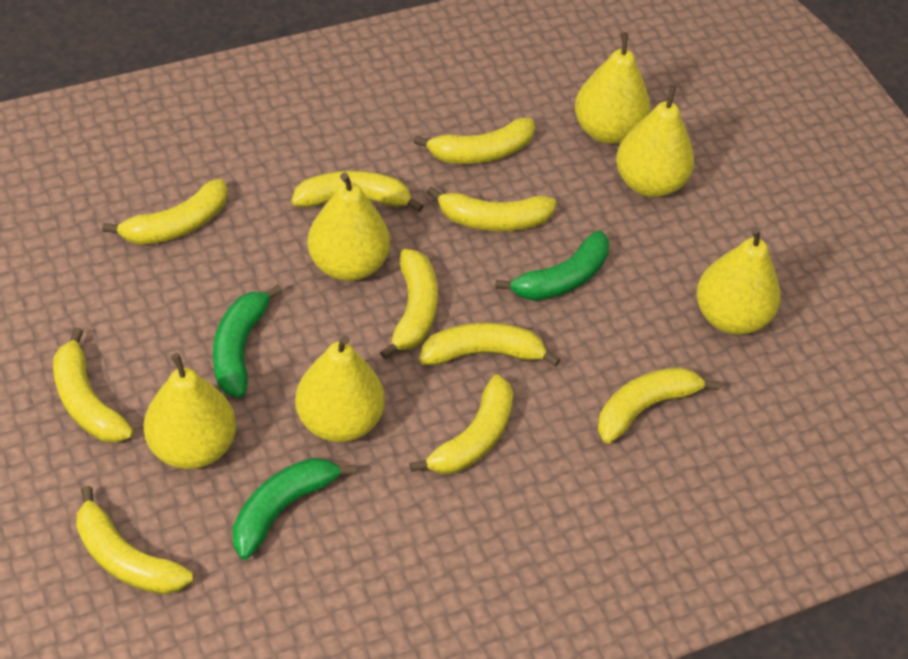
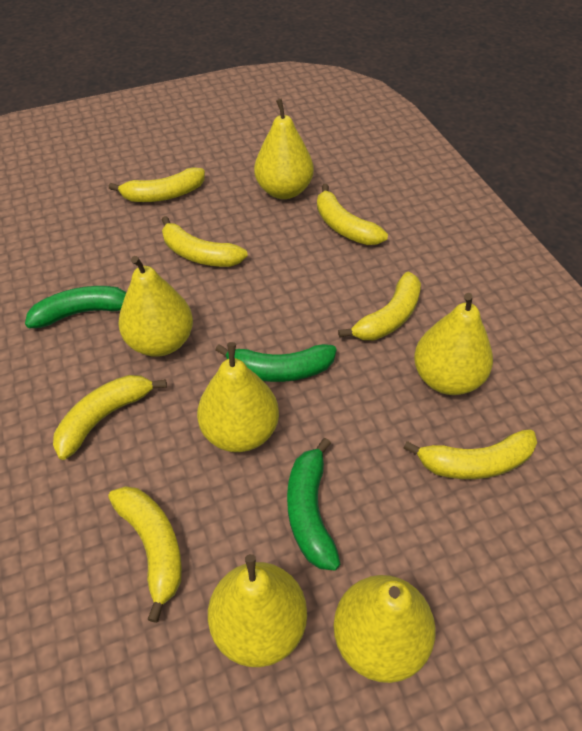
yellow banana: [53,328,133,443] [76,486,193,595] [102,179,228,245] [291,170,423,212] [380,249,438,359] [410,374,513,474] [413,118,535,164] [419,322,560,367] [427,187,557,231] [598,367,720,444] = 10 -> [53,375,167,460] [108,486,182,623] [109,167,205,202] [162,216,248,267] [317,184,388,245] [338,272,421,340] [403,429,537,479] = 7

